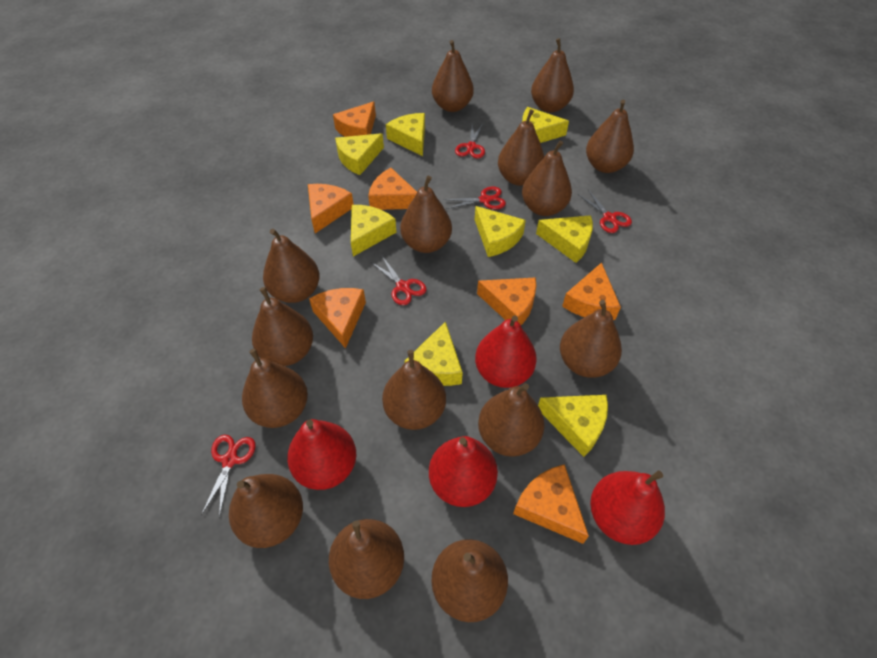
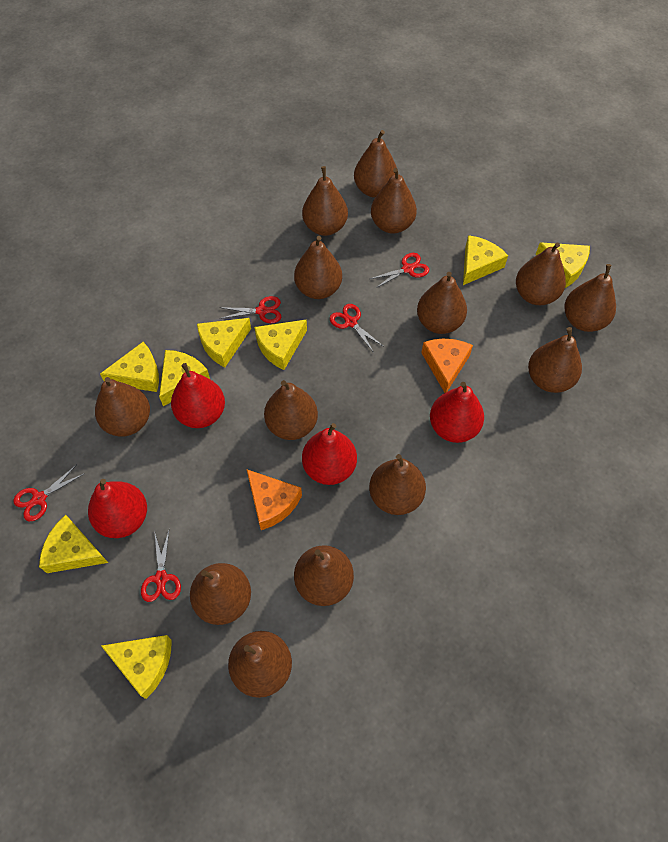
brown pear: [229,474,303,548] [242,349,308,428] [252,287,313,366] [263,229,320,303] [329,519,404,599] [382,350,446,430] [400,176,452,253] [431,539,508,622] [432,40,474,112] [478,383,544,457] [498,109,544,186] [522,140,572,216] [531,38,574,113] [560,300,622,378] [586,99,634,173] = 15 -> [95,377,150,437] [190,563,251,625] [228,631,292,698] [264,380,318,440] [294,236,342,299] [294,545,354,606] [302,166,348,236] [354,130,397,198] [369,454,426,515] [371,168,417,234] [417,272,467,334] [516,242,566,305] [528,327,582,393] [564,264,616,332] = 14
orange cheese: [308,184,354,233] [309,288,366,349] [333,101,376,137] [368,168,417,210] [477,277,536,325] [513,464,589,544] [562,263,621,320] = 7 -> [247,470,302,530] [421,339,473,393] = 2

